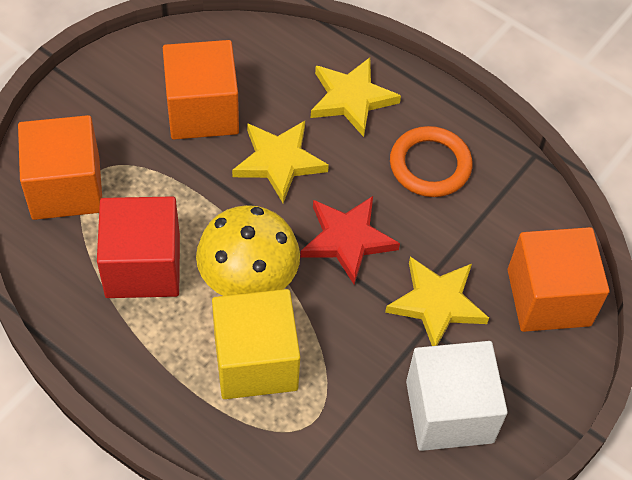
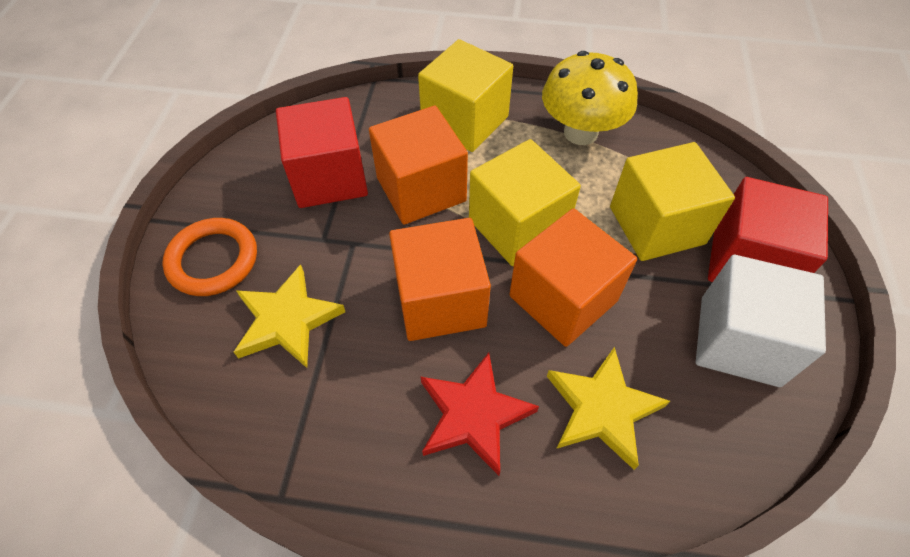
red cube: [97,196,180,298] = 1 -> [276,97,368,208] [708,177,828,282] = 2
yellow cube: [212,289,300,399] = 1 -> [418,39,513,152] [469,139,581,266] [610,142,735,261] = 3
yellow star: [232,121,329,203] [311,57,401,137] [385,257,489,346] = 3 -> [234,264,345,368] [547,347,670,470] = 2

